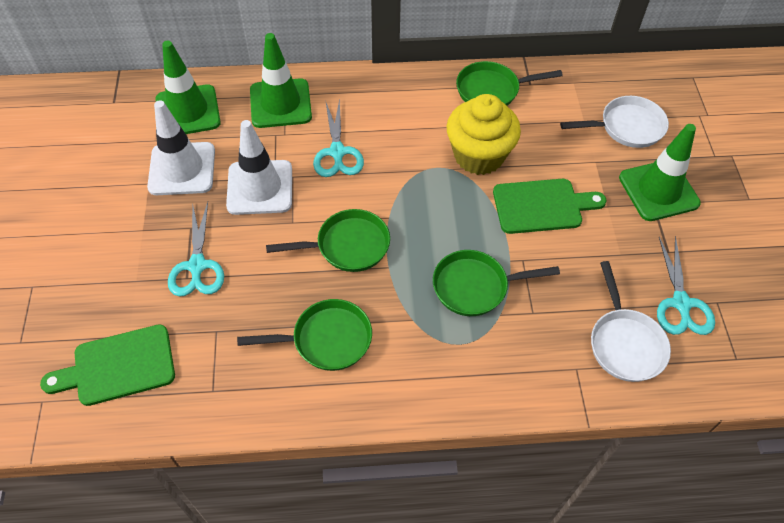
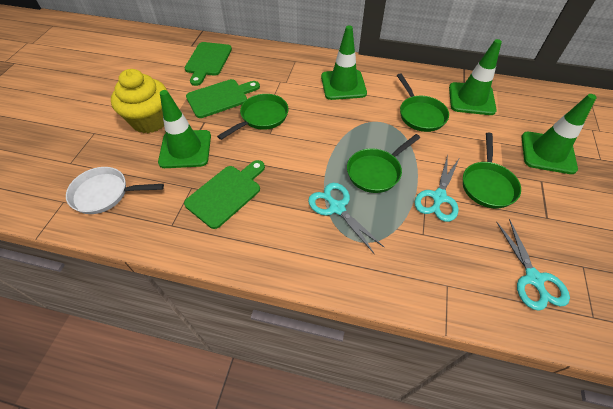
green cutting board: [40,324,175,406] [493,179,607,234] = 2 -> [184,160,265,229] [185,42,232,86] [186,79,260,118] = 3
green traffic cone: [156,41,221,134] [250,33,312,128] [619,124,701,221] = 3 -> [158,90,211,168] [321,25,367,100] [449,39,502,115] [521,94,597,174] = 4
white pan: [560,96,669,148] [591,261,671,382] = 2 -> [66,167,164,214] = 1
white traffic cone: [147,100,215,195] [226,120,292,215] = 2 -> none = 0

